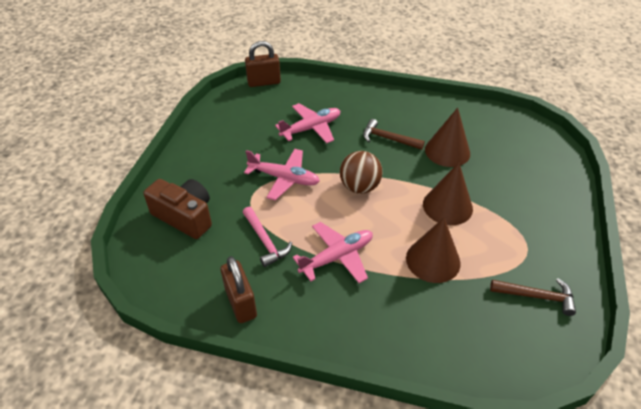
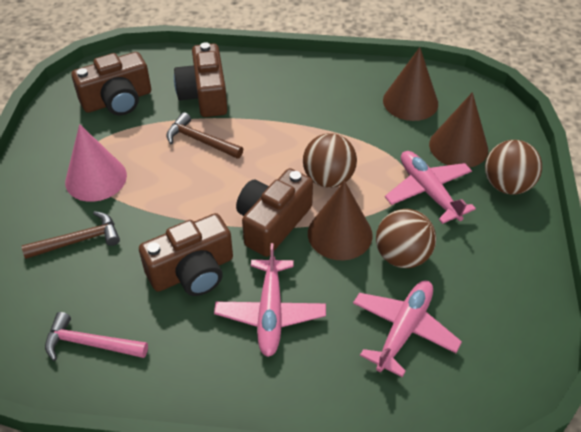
brown ball: [340,151,383,194] = 1 -> [303,133,357,188] [376,209,436,268] [485,140,542,195] = 3
brown camera: [143,179,212,239] = 1 -> [71,52,151,115] [139,213,233,296] [174,42,228,117] [236,168,313,257] = 4
brown padlock: [221,256,257,323] [245,41,281,87] = 2 -> none = 0
pink cone: none = 0 -> [65,124,127,202] = 1

